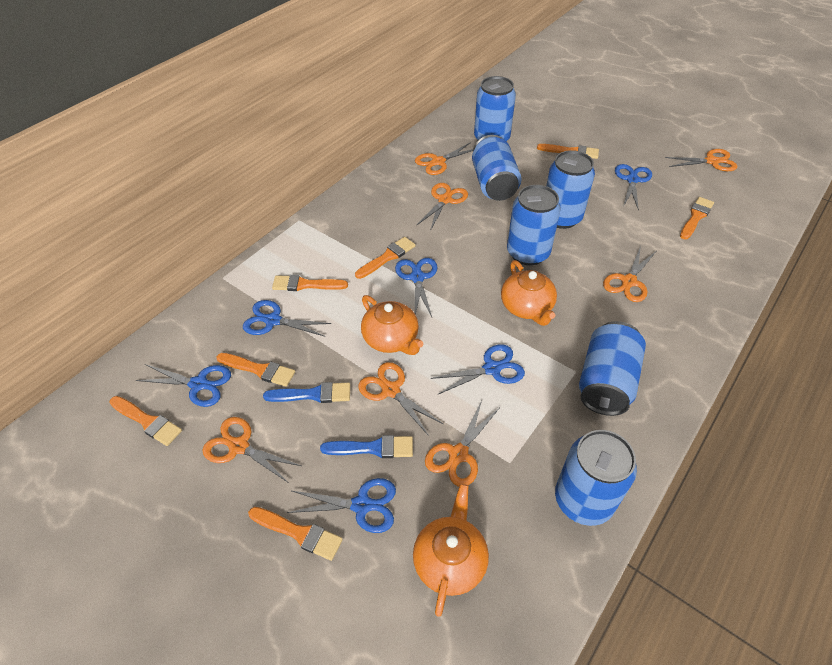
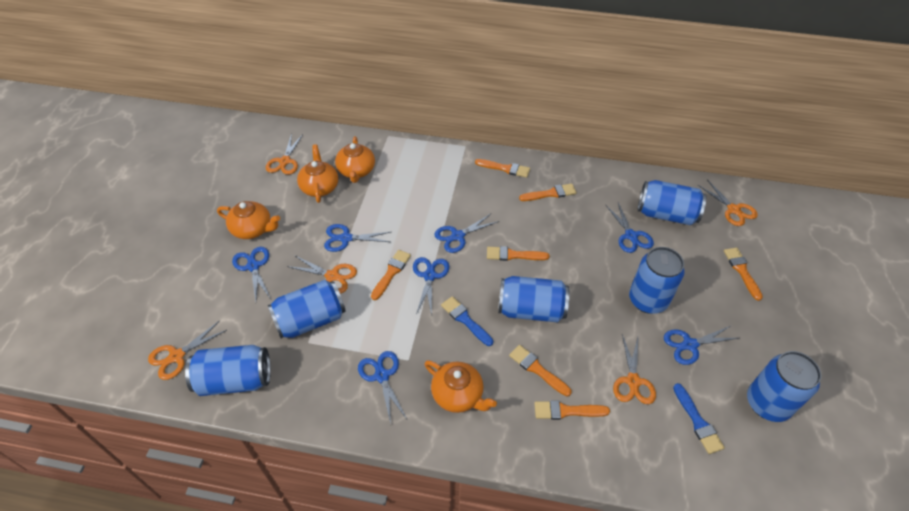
blue scissors: [136,364,231,407] [243,300,331,337] [287,478,396,533] [395,258,438,317] [431,344,525,394] [615,164,652,210] = 6 -> [232,247,271,302] [324,224,391,252] [358,351,407,424] [413,257,449,316] [434,214,499,253] [606,202,654,253] [664,325,738,365] = 7
orange scissors: [202,417,301,483] [358,362,443,436] [415,142,473,175] [416,183,468,231] [425,400,499,487] [603,246,656,302] [665,149,737,171] = 7 -> [148,320,227,380] [266,133,303,175] [287,255,357,294] [613,334,656,404] [698,179,758,226] = 5
orange teapot: [361,295,423,355] [413,484,489,617] [501,260,557,326] = 3 -> [217,201,280,239] [297,144,338,203] [335,136,375,183] [424,360,497,413] = 4

